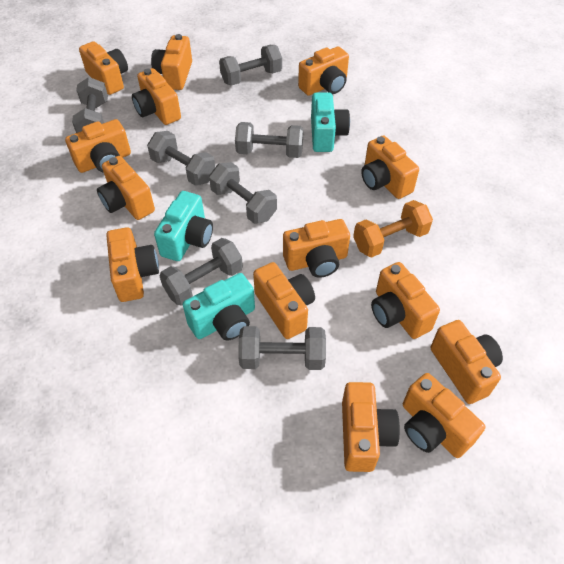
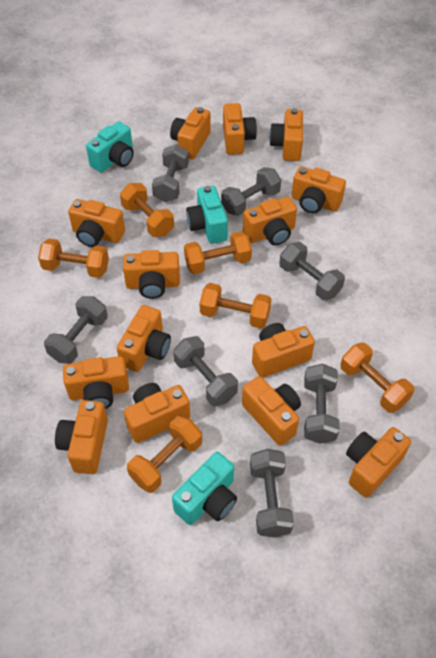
orange dumbbell: [353,200,433,258] = 1 -> [38,239,109,278] [120,183,174,237] [127,416,202,493] [184,231,252,274] [200,283,271,328] [340,343,414,413] = 6

